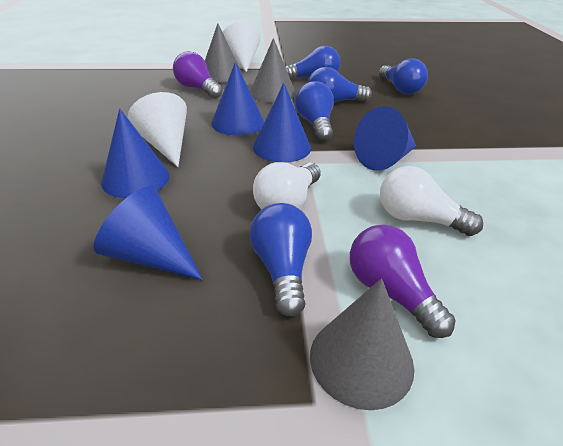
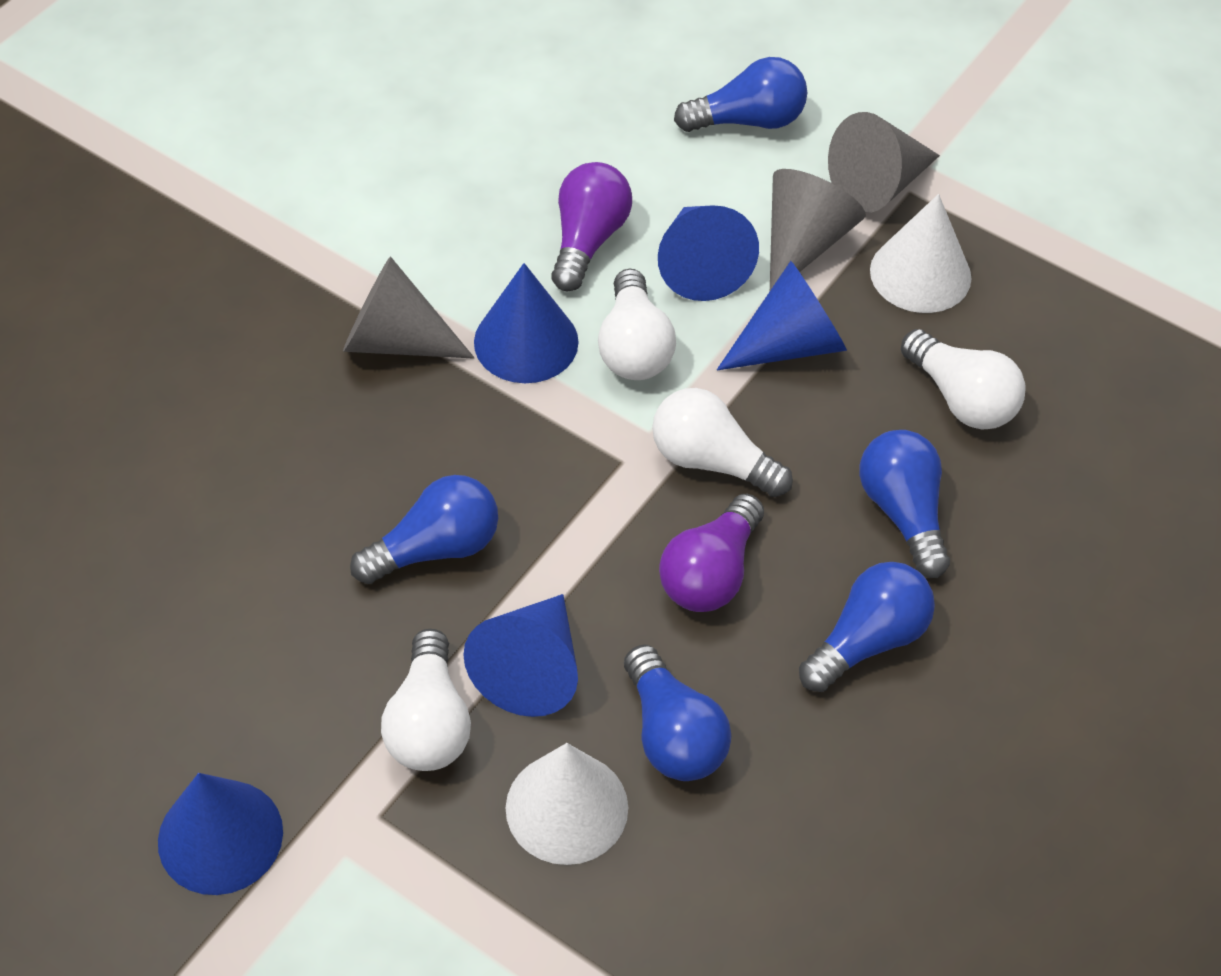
white light bulb: [253,162,320,209] [380,166,483,236] = 2 -> [381,629,471,771] [598,269,676,380] [652,388,793,497] [901,329,1026,429] = 4

